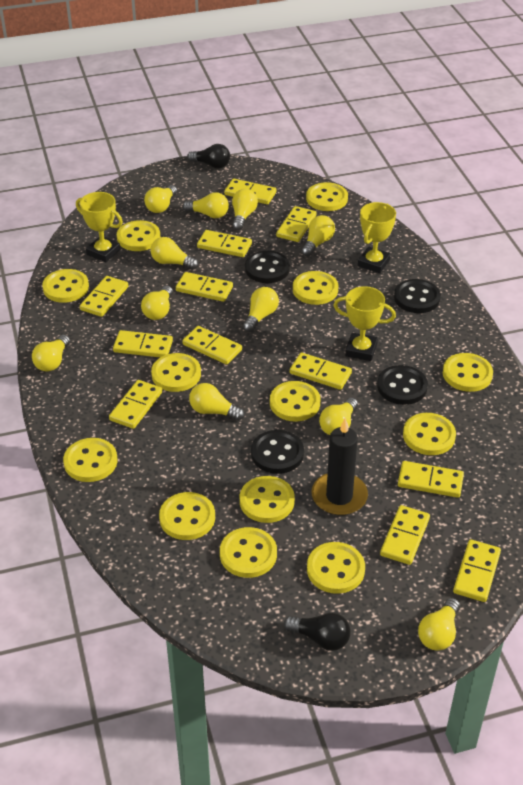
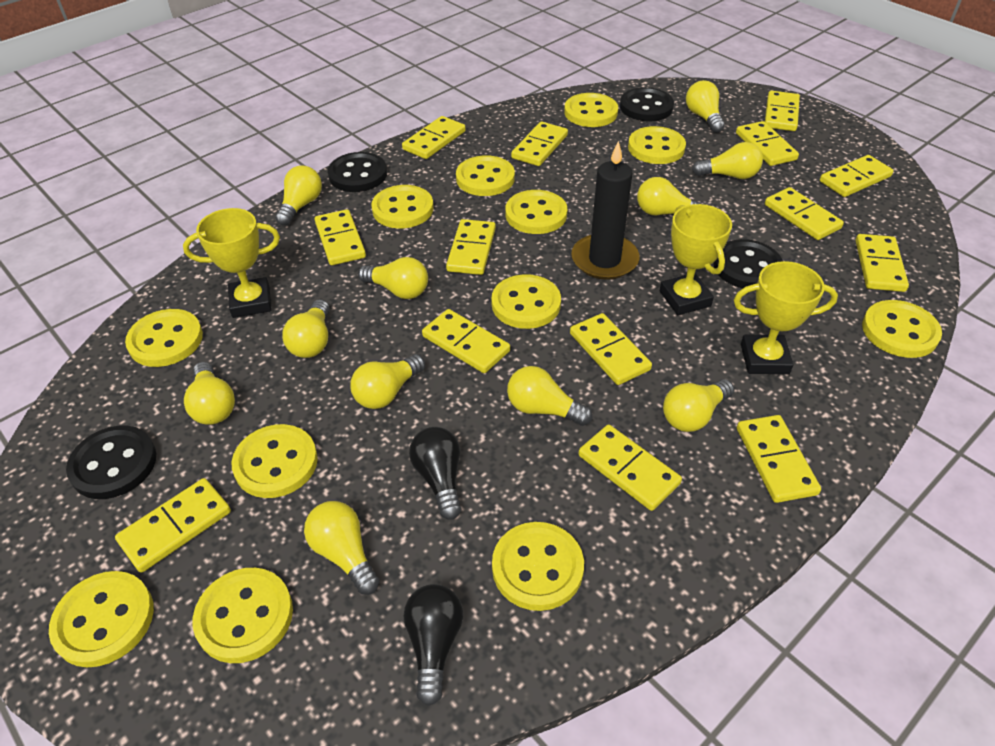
yellow button: [42,269,89,303] [63,438,117,482] [117,220,160,251] [151,353,201,392] [159,492,215,540] [220,527,277,578] [240,476,295,523] [270,381,320,422] [293,271,338,305] [306,182,348,211] [307,542,365,594] [403,413,456,455] [443,353,493,392] = 13 -> [49,571,154,667] [125,309,203,367] [193,568,293,663] [231,424,318,498] [371,185,434,228] [456,155,515,196] [491,274,561,329] [492,522,584,611] [505,190,567,234] [564,93,618,127] [628,126,686,164] [862,300,942,358] = 12
yellow domino: [80,276,128,317] [109,380,162,429] [113,330,173,357] [176,272,233,302] [182,326,242,365] [197,230,252,257] [224,179,276,204] [276,206,316,242] [290,353,352,390] [380,505,430,565] [398,461,464,498] [453,539,501,602] = 12 -> [115,478,231,573] [315,209,366,265] [402,116,466,159] [422,309,510,373] [446,219,496,275] [511,122,568,166] [570,313,652,385] [579,425,682,511] [736,121,799,166] [737,415,821,503] [765,91,800,131] [765,187,844,240] [820,155,894,197] [856,234,909,292] = 14

